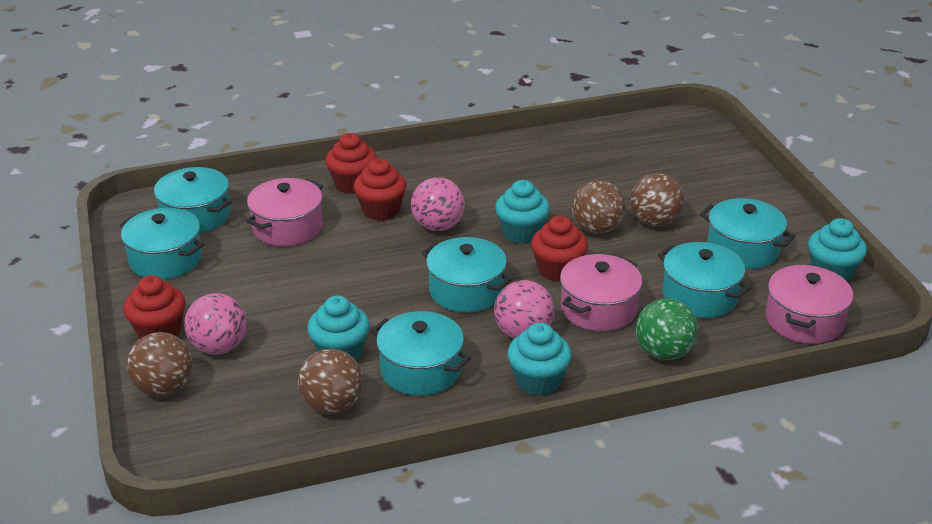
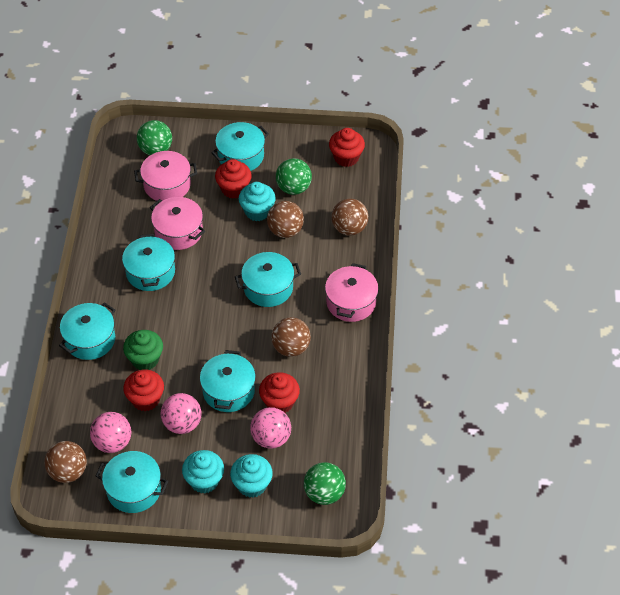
green ball: [636,298,698,360] = 1 -> [137,120,172,155] [276,158,312,195] [304,462,346,505] = 3
green cupcake: none = 0 -> [123,330,163,370] = 1
turquoise cupcake: [307,296,370,361] [495,180,550,244] [507,323,571,396] [808,218,867,282] = 4 -> [182,450,224,493] [230,454,273,498] [239,182,276,221] = 3

